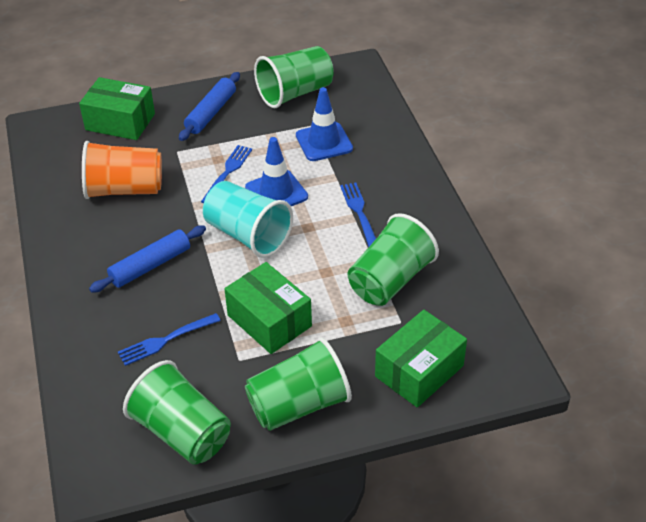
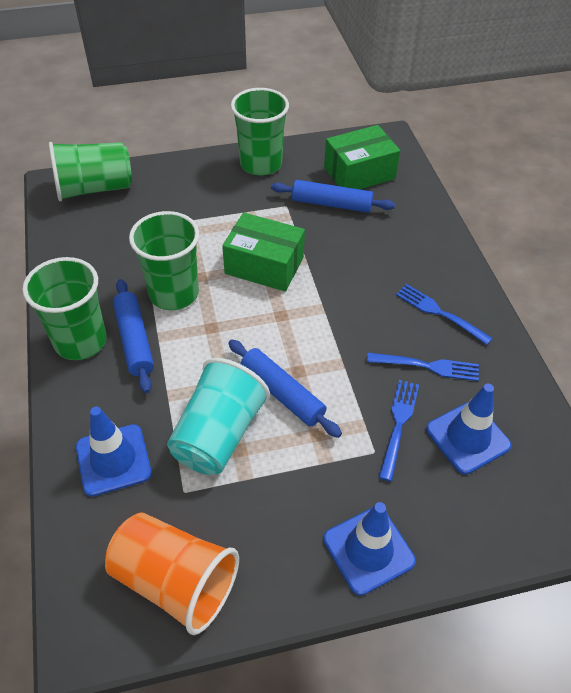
blue rolling pin: [89,225,206,293] [179,72,240,141] = 2 -> [113,279,154,393] [228,340,342,438] [271,180,395,213] = 3
blue traffic cone: [245,137,308,206] [296,87,353,161] = 2 -> [76,407,152,497] [323,502,416,595] [426,384,511,474] = 3
green box: [79,77,155,140] [225,262,312,354] [375,310,467,407] = 3 -> [222,212,305,291] [324,125,400,189] = 2

